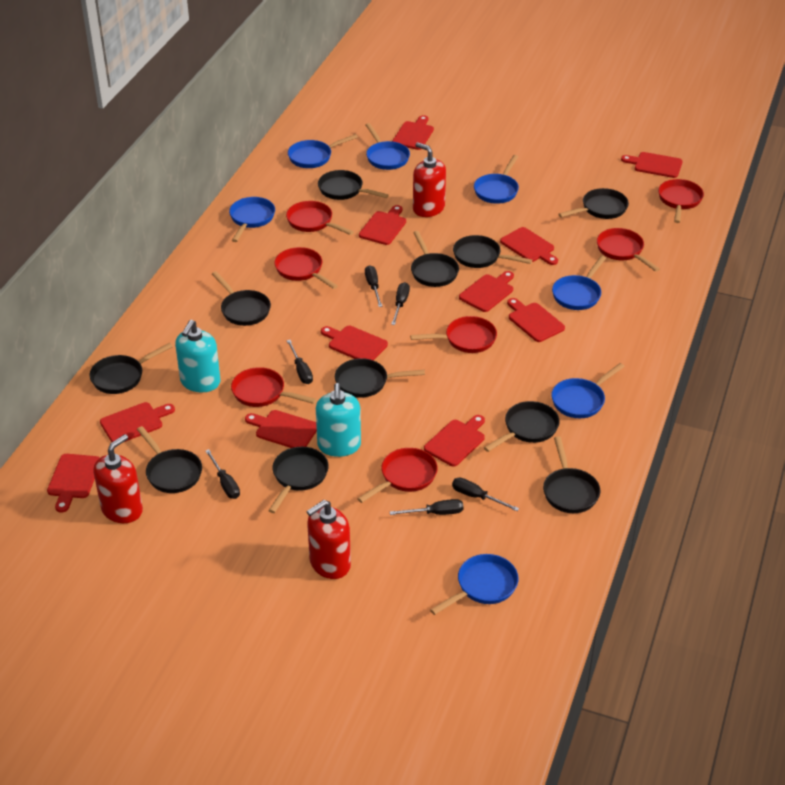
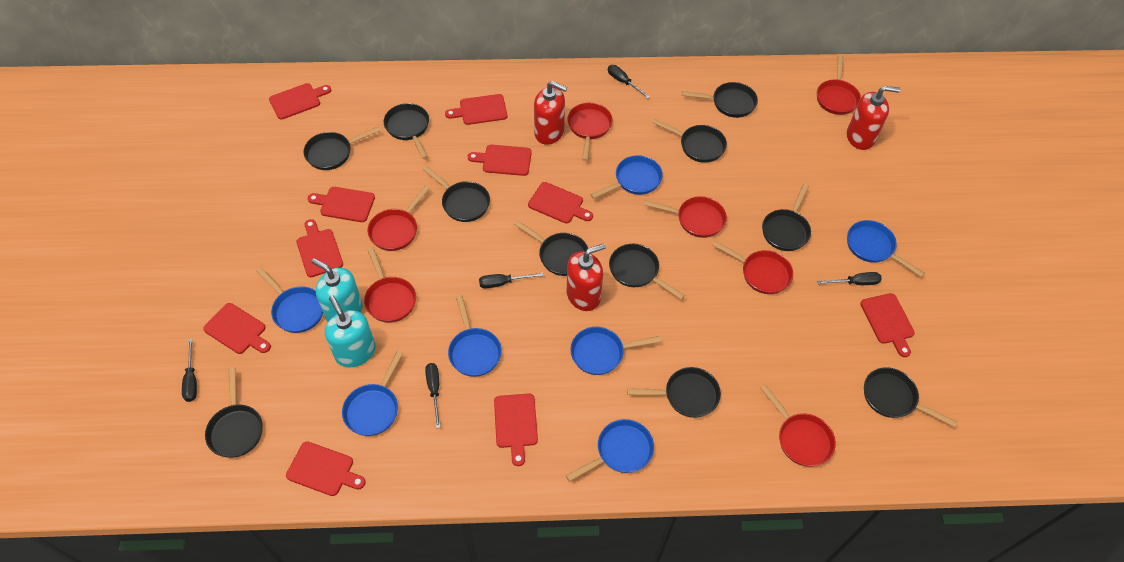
black screwdriver: [205,449,240,499] [287,340,313,384] [365,265,382,307] [390,499,463,515] [391,282,410,325] [452,478,519,511] = 6 -> [182,339,197,402] [425,363,441,428] [479,273,544,289] [608,65,650,99] [817,272,882,285] = 5
red cutting board: [47,454,100,512] [100,402,175,442] [245,410,317,448] [321,326,388,360] [359,205,406,245] [392,115,434,150] [424,415,485,466] [459,271,514,312] [500,227,558,265] [507,298,565,342] [621,152,683,178] = 11 -> [203,303,271,354] [269,83,331,120] [286,442,366,496] [296,219,343,277] [308,187,375,222] [445,94,507,125] [468,145,532,176] [494,394,538,466] [528,182,593,223] [860,293,915,357] = 10

